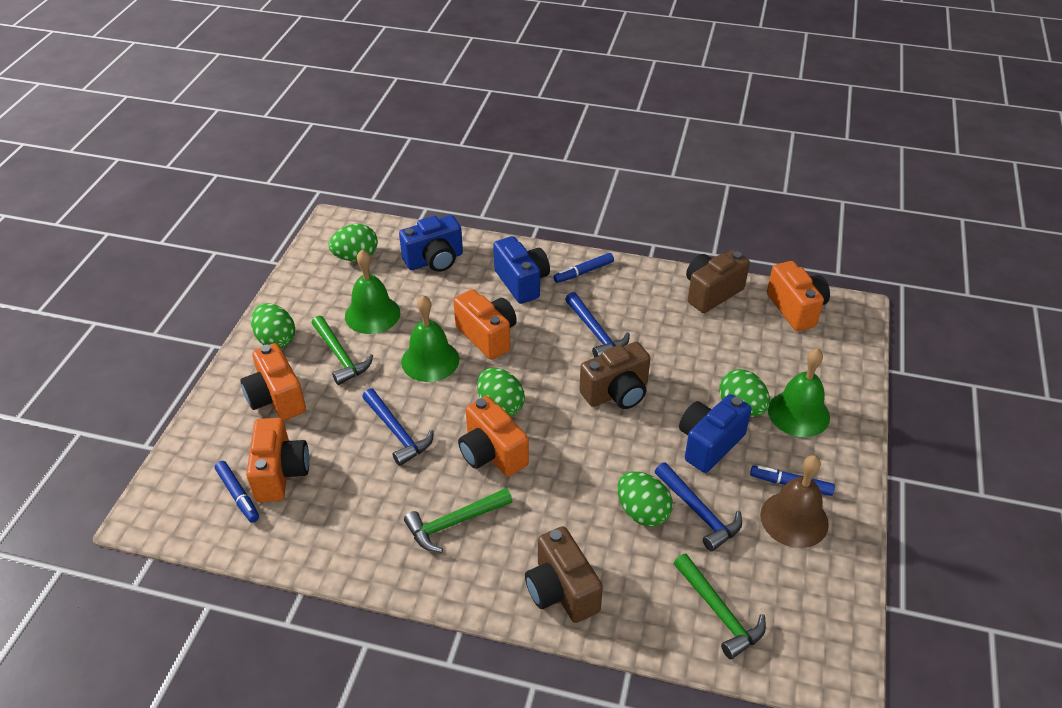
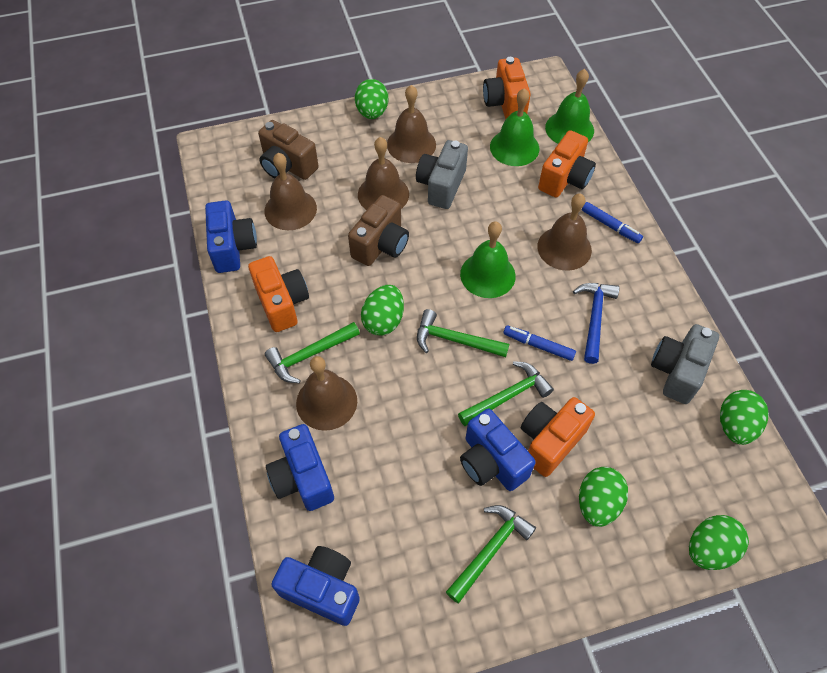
blue camera: [399,215,463,272] [493,236,550,304] [679,394,752,473] = 3 -> [205,200,257,273] [266,424,334,511] [271,546,360,626] [460,408,536,491] = 4
blue hammer: [362,388,434,466] [565,292,630,357] [655,463,742,551] = 3 -> [573,283,619,364] = 1
blue marker: [215,461,259,523] [553,253,614,283] [750,465,835,496] = 3 -> [503,326,576,361] [582,202,643,243] = 2
brown bell: [760,455,829,548] = 1 -> [265,153,317,230] [296,356,357,431] [358,137,409,210] [387,85,436,163] [537,193,592,271] = 5
brown camera: [525,526,603,623] [579,342,651,409] [686,250,750,313] = 3 -> [258,120,319,180] [348,195,409,266] = 2
green hammer: [311,316,373,385] [404,488,512,553] [674,554,766,659] = 3 -> [265,322,360,383] [417,309,509,357] [446,505,536,603] [458,361,554,426] = 4
grey camera: none = 0 -> [416,140,468,209] [651,324,719,404] = 2
orange camera: [240,343,306,420] [246,418,309,502] [453,289,517,360] [458,396,529,476] [767,261,830,331] = 5 -> [248,256,309,332] [483,57,531,119] [521,397,595,477] [538,130,596,197] = 4

